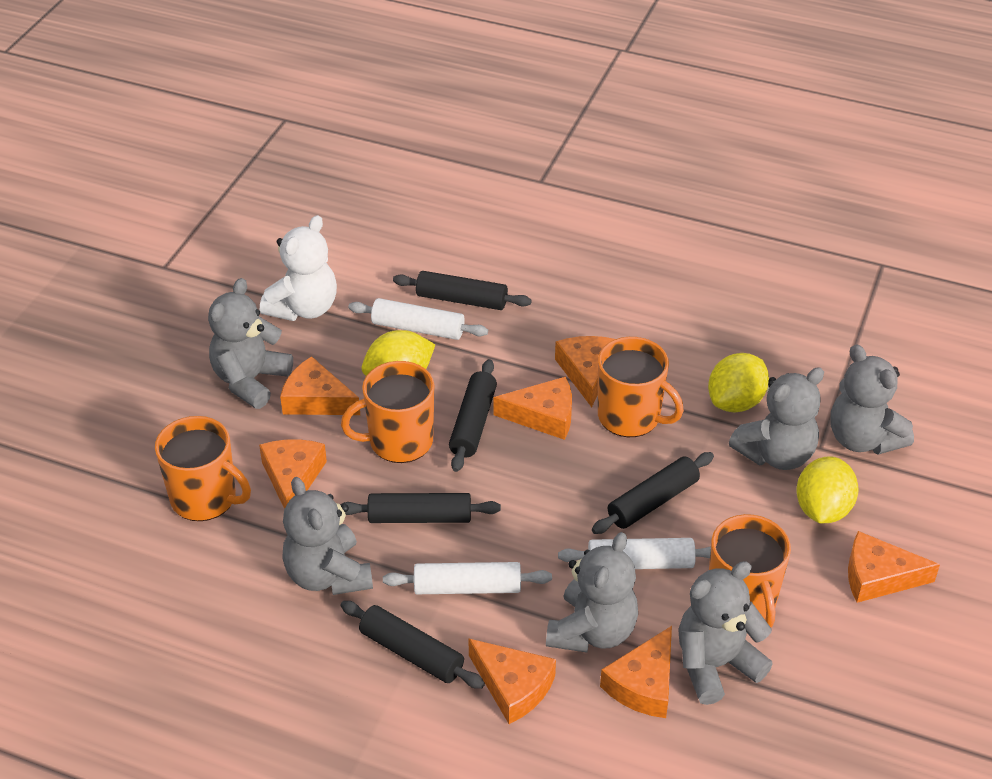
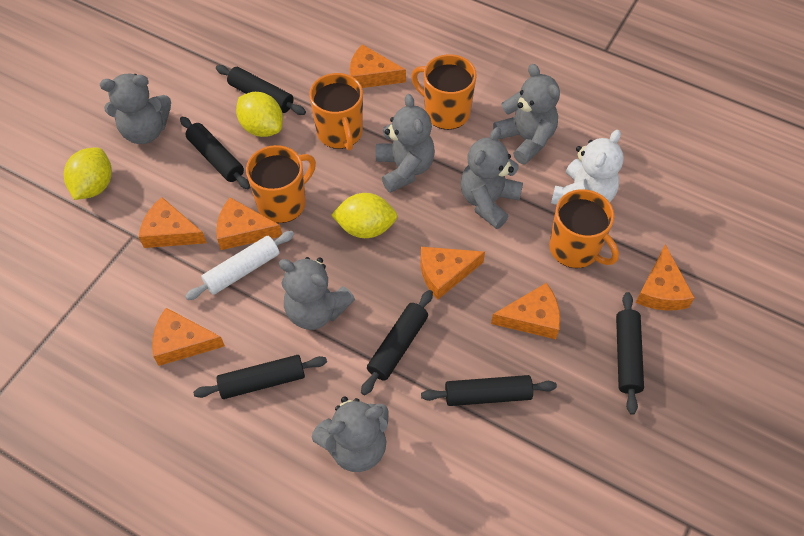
black rolling pin: [340,493,501,523] [341,601,485,689] [393,271,532,310] [449,359,497,472] [592,452,714,534] = 5 -> [180,117,250,189] [193,355,327,399] [216,65,306,115] [361,290,433,395] [421,375,557,406] [616,292,644,415] = 6
white rolling pin: [348,298,488,340] [383,562,552,594] [558,538,711,569] = 3 -> [185,231,294,300] = 1

